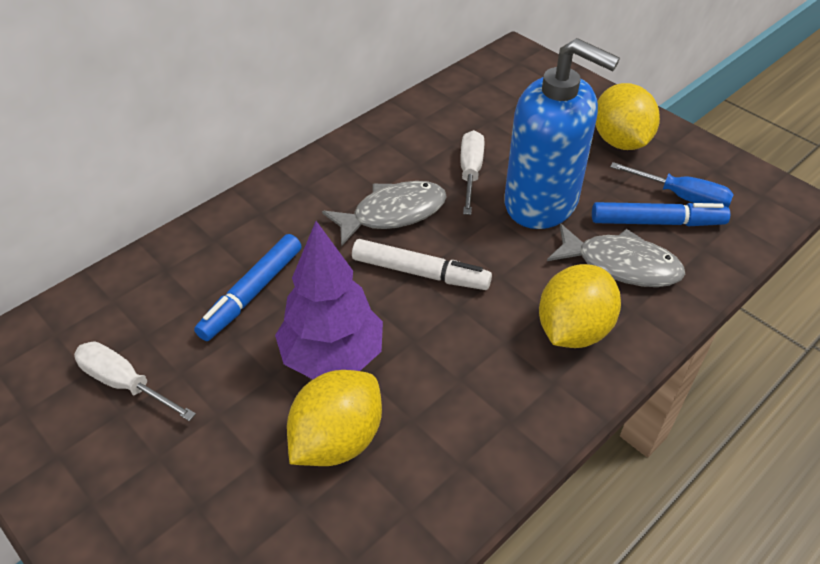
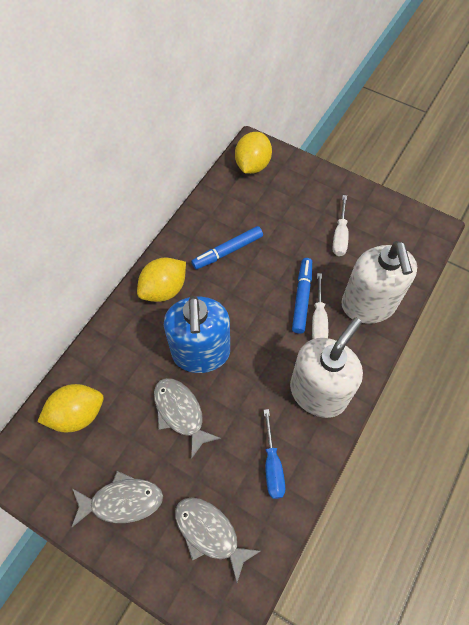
grey fish: [322,181,447,247] [547,224,685,287] = 2 -> [72,471,163,527] [154,378,221,459] [175,497,261,583] = 3
purple tree: [275,221,383,379] = 1 -> none = 0
white marker: [352,239,492,290] = 1 -> none = 0
white soap dispenser: none = 0 -> [290,318,363,418] [341,241,417,324] = 2

